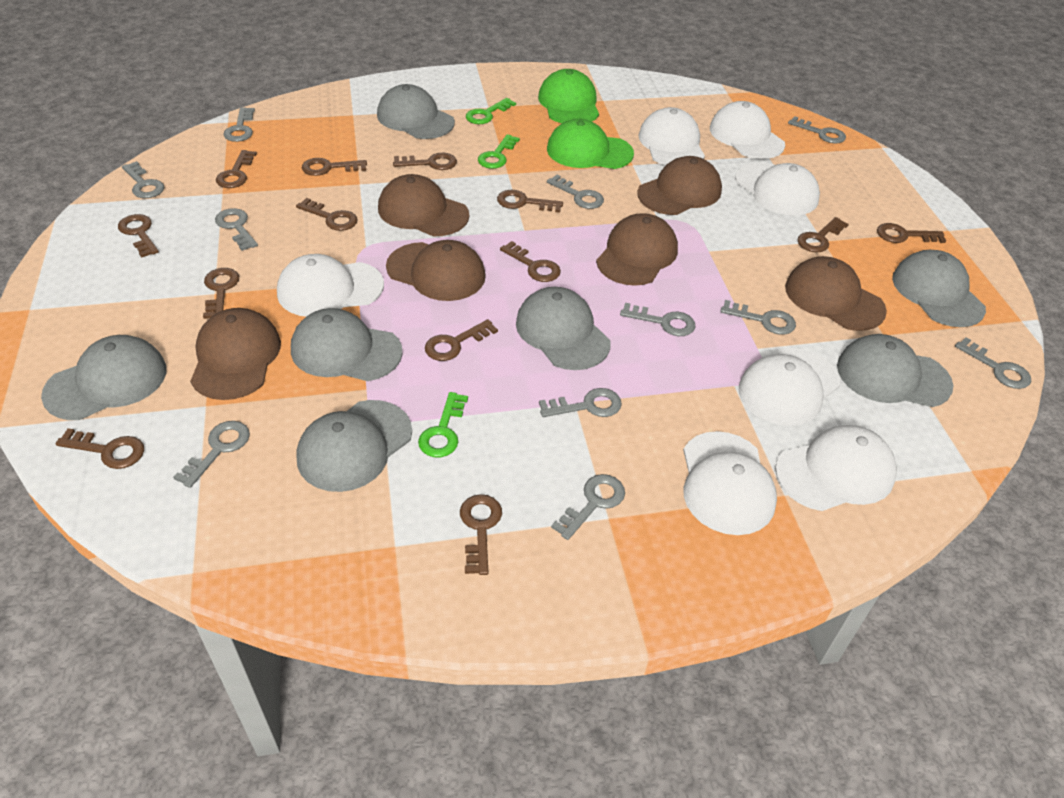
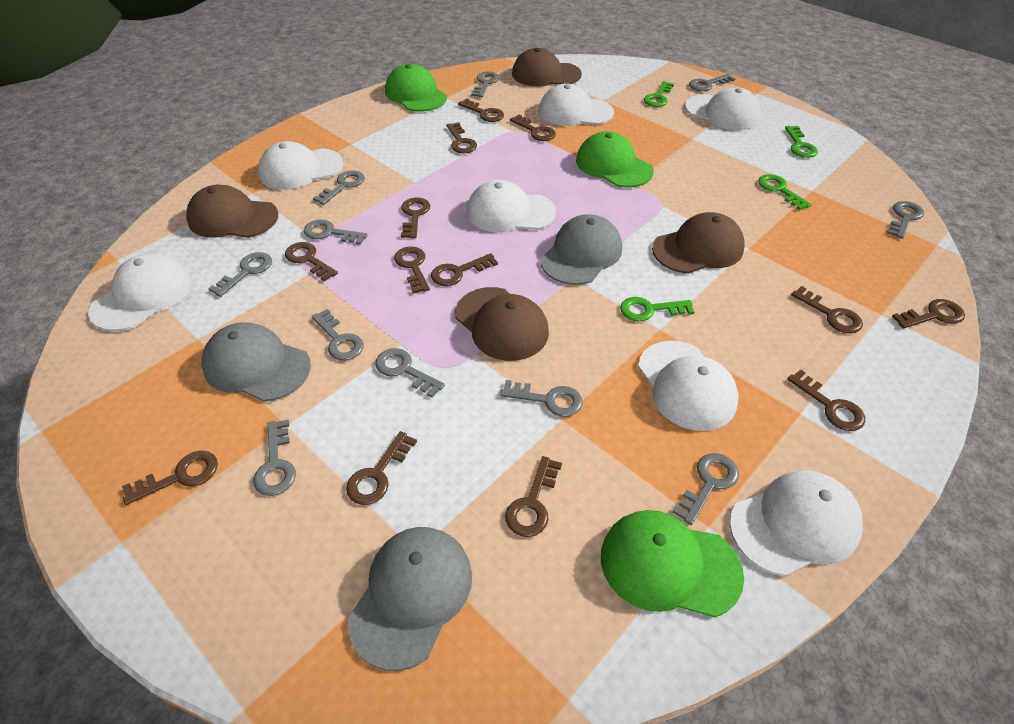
brown cap: [190,308,281,400] [378,174,469,236] [386,240,486,301] [596,213,678,286] [637,156,722,215] [785,256,887,331] = 6 -> [186,185,278,238] [455,287,549,361] [512,48,582,87] [652,212,745,274] = 4
green cap: [538,69,599,123] [547,119,634,169] = 2 -> [385,64,447,112] [576,131,653,188] [601,510,744,618] = 3
green key: [418,392,468,457] [466,98,516,124] [478,134,520,169] = 3 -> [620,297,694,322] [644,81,674,107] [758,174,812,210] [785,126,818,158] = 4
grey cap: [41,335,166,420] [291,308,403,381] [296,400,412,492] [377,84,455,139] [516,287,611,370] [837,334,953,407] [892,250,986,327] = 7 -> [201,322,311,402] [347,527,472,671] [541,214,622,285] = 3

